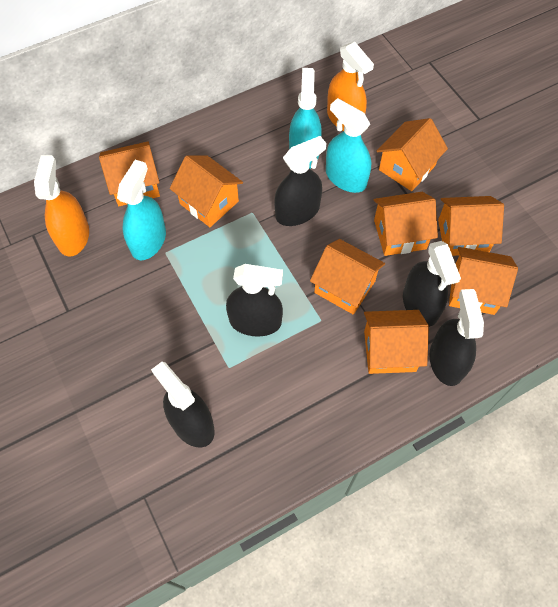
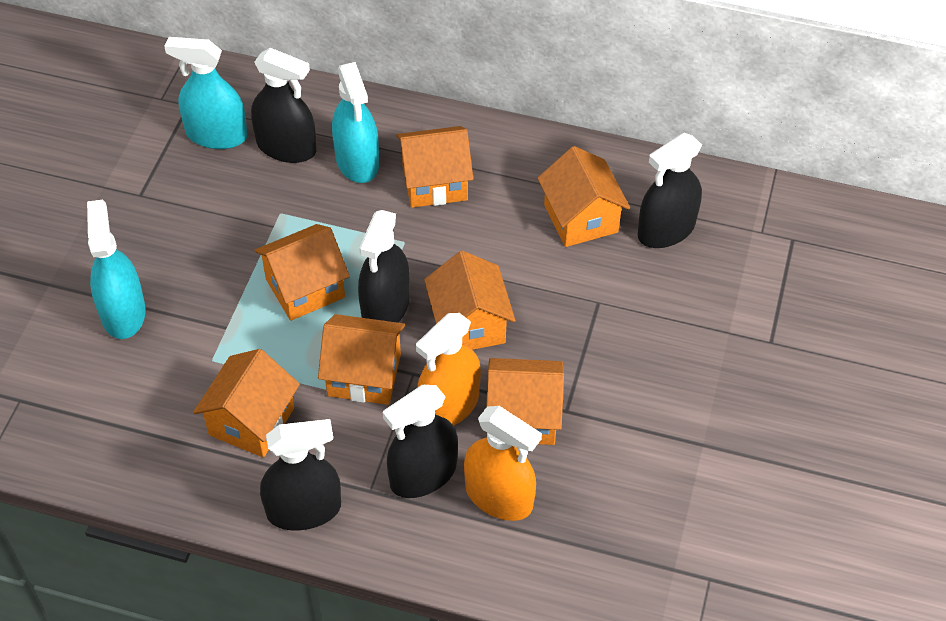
orange house: [99,141,160,206] [170,156,243,227] [310,239,385,315] [364,310,429,374] [374,192,438,256] [377,118,448,191] [438,196,504,256] [449,247,518,315] = 8 -> [193,349,300,458] [254,224,350,321] [318,314,405,405] [396,126,473,208] [424,251,515,350] [486,358,564,445] [537,146,630,247] = 7

